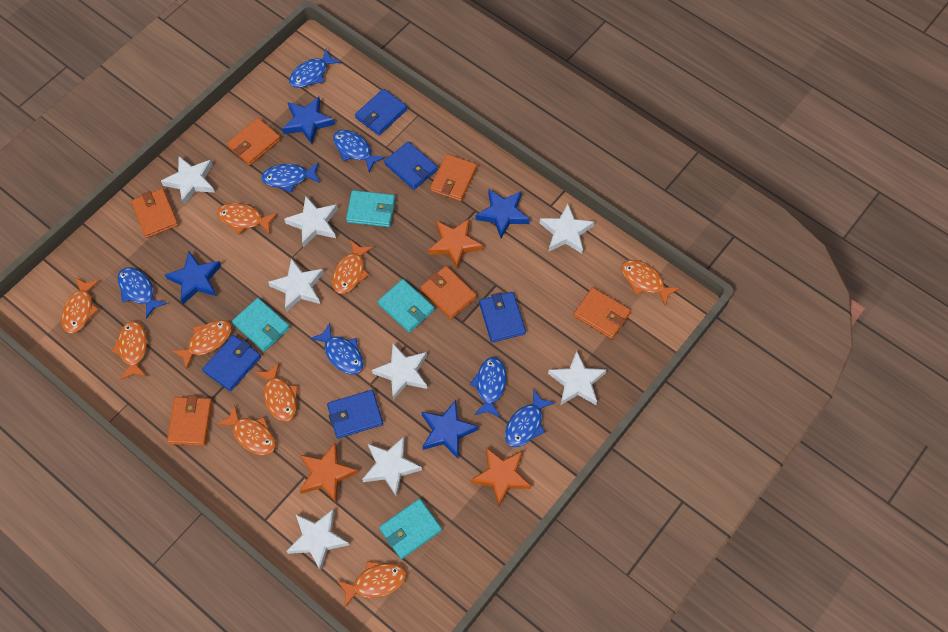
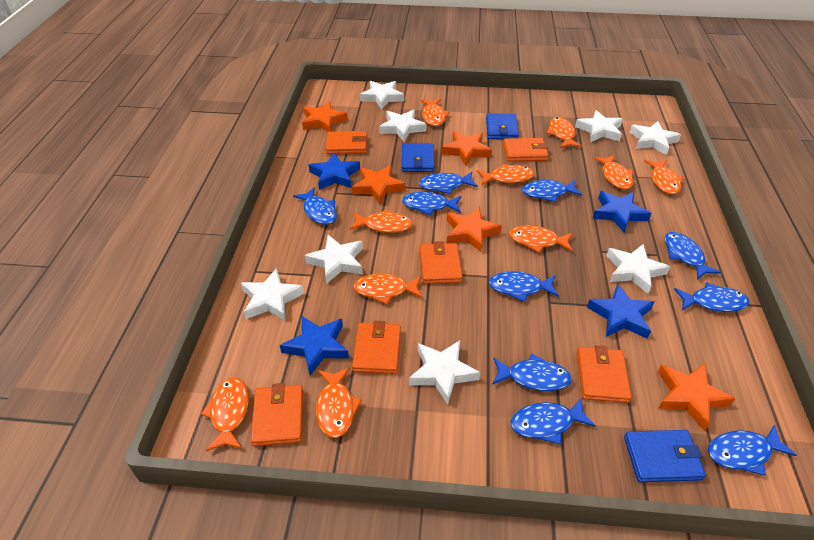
blue fish: [118,267,168,319] [261,162,320,193] [289,49,341,88] [310,323,364,374] [333,130,385,172] [470,357,506,418] [505,389,555,447] = 7 -> [293,187,337,225] [402,192,461,216] [419,172,478,194] [489,271,559,302] [492,354,572,391] [511,397,596,444] [522,180,582,202] [665,232,721,280] [674,282,749,312] [708,424,797,475] = 10
blue wallet: [202,335,261,391] [327,390,383,438] [355,89,407,135] [384,141,438,190] [479,292,526,343] = 5 -> [402,143,435,172] [486,113,519,139] [624,430,706,482] = 3
orange fish: [61,278,100,333] [112,321,147,380] [172,320,232,370] [217,203,278,234] [217,404,276,455] [255,363,298,422] [332,240,373,294] [337,561,406,608] [621,260,680,306] = 9 -> [201,377,249,452] [316,368,362,438] [350,209,413,233] [354,274,422,304] [421,99,450,126] [477,164,534,185] [509,225,573,253] [546,117,582,148] [593,155,633,189] [644,160,683,195] = 10
orange star: [300,443,358,503] [428,218,483,270] [471,448,531,506] = 3 -> [302,101,347,132] [352,165,405,205] [442,131,492,166] [447,207,502,252] [658,363,736,431] = 5
turquoise wallet: [232,298,290,352] [346,190,395,227] [378,279,435,333] [379,499,442,559] = 4 -> none = 0

